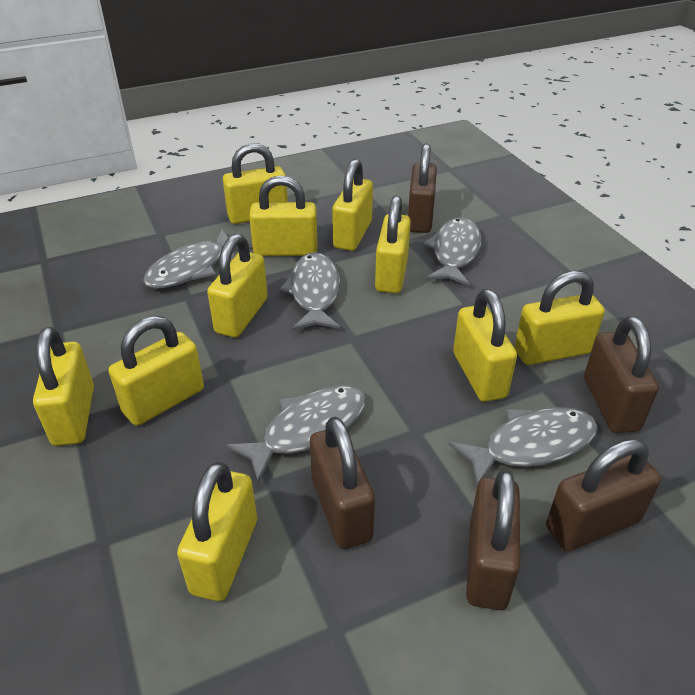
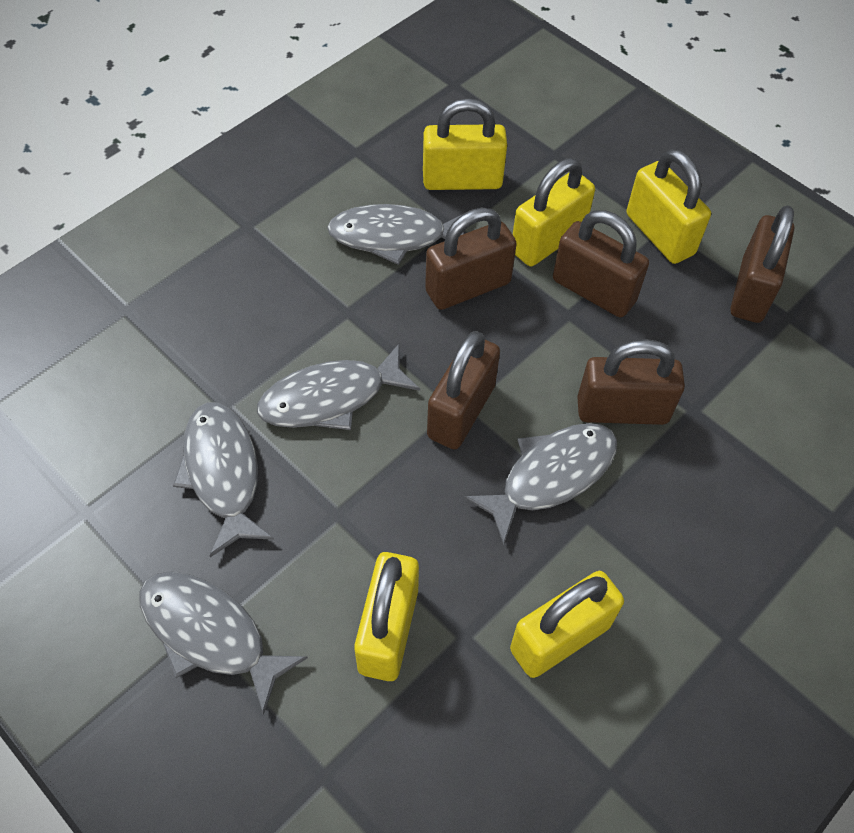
yellow padlock: [33,327,94,446] [109,316,204,426] [177,462,257,601] [207,234,268,338] [223,143,288,224] [249,175,317,256] [332,159,373,251] [375,195,411,293] [453,289,517,402] [514,271,605,365] = 10 -> [354,552,419,681] [423,98,507,190] [510,571,624,678] [513,158,595,266] [627,149,711,264] = 5

